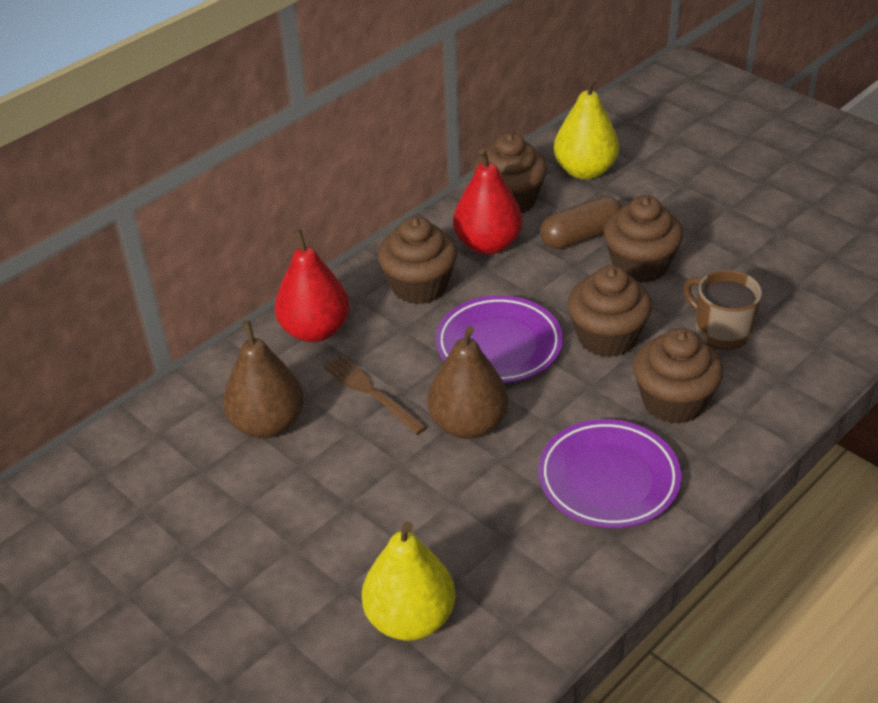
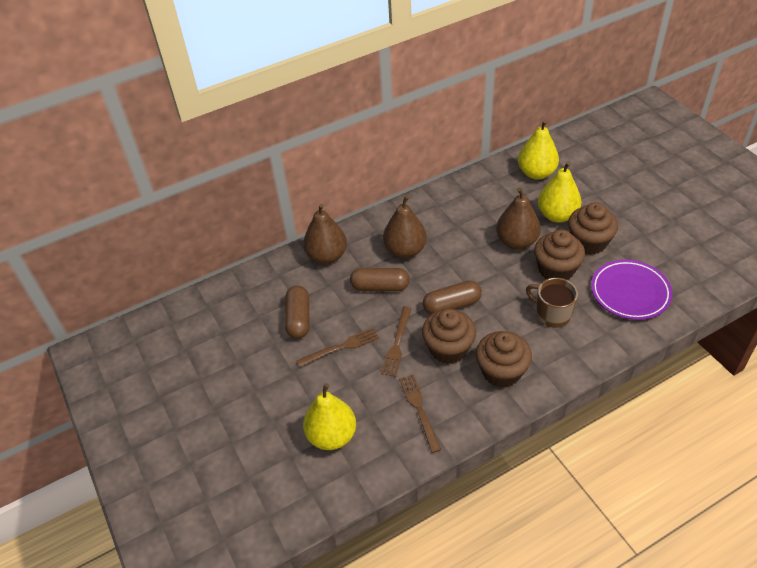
brown capsule: [540,196,622,249] = 1 -> [285,286,310,339] [350,268,410,291] [423,281,482,314] = 3
brown cupcake: [378,216,457,304] [473,133,547,213] [568,265,652,357] [604,195,683,283] [633,328,723,424] = 5 -> [422,309,476,364] [476,331,532,388] [534,229,585,280] [568,202,618,255] = 4
brown fork: [323,355,427,435] = 1 -> [296,328,379,367] [381,307,412,377] [399,374,441,453] = 3
brown pear: [223,320,304,439] [427,326,508,439] = 2 -> [303,204,347,264] [383,195,427,258] [496,187,541,250] = 3
purple plate: [435,295,563,383] [538,419,682,528] = 2 -> [591,259,672,320] = 1
red pear: [274,229,350,342] [453,148,522,255] = 2 -> none = 0
yellow pear: [362,522,455,641] [554,77,619,179] = 2 -> [303,383,356,450] [518,120,559,179] [538,161,581,223] = 3

